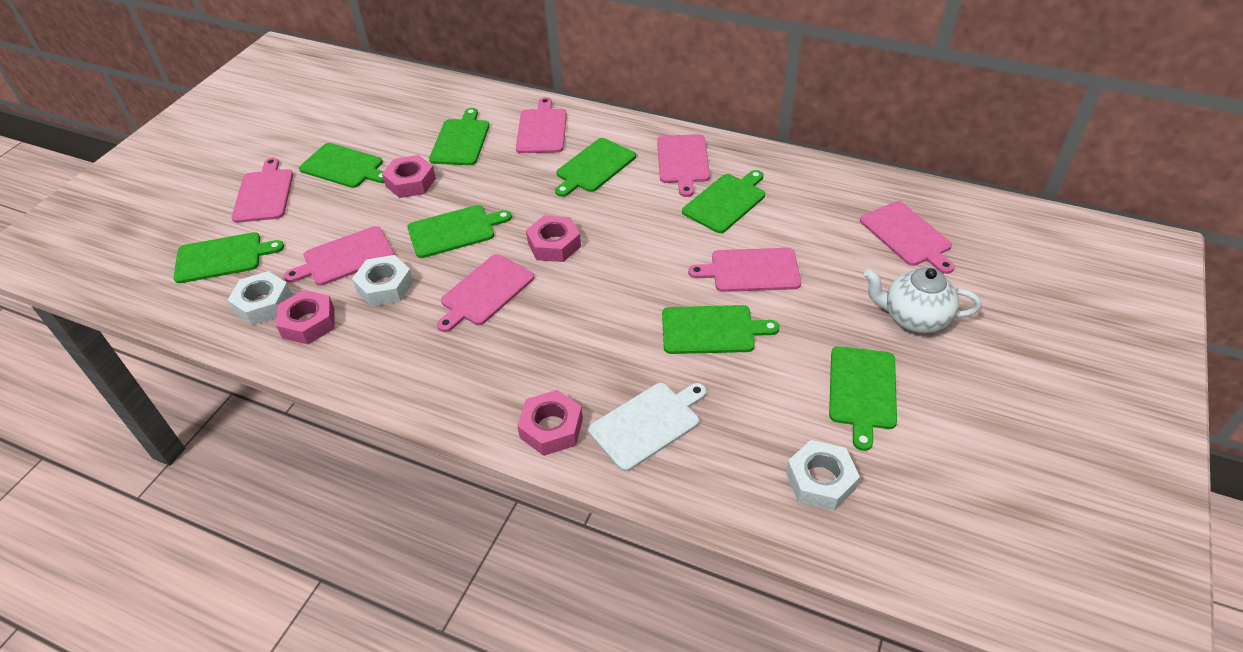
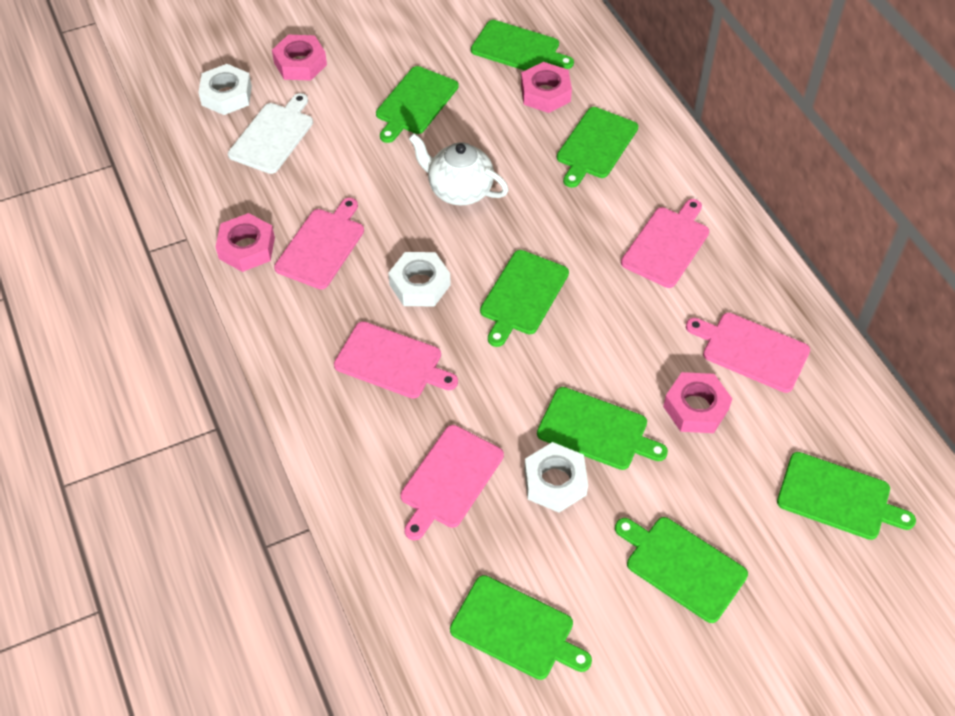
pink cutting board: [231,158,293,223] [284,226,395,286] [437,254,534,332] [516,97,567,153] [657,134,710,197] [688,248,801,292] [860,201,955,274] = 7 -> [274,198,364,289] [334,321,458,399] [400,425,504,540] [621,199,709,288] [686,313,810,393] = 5

